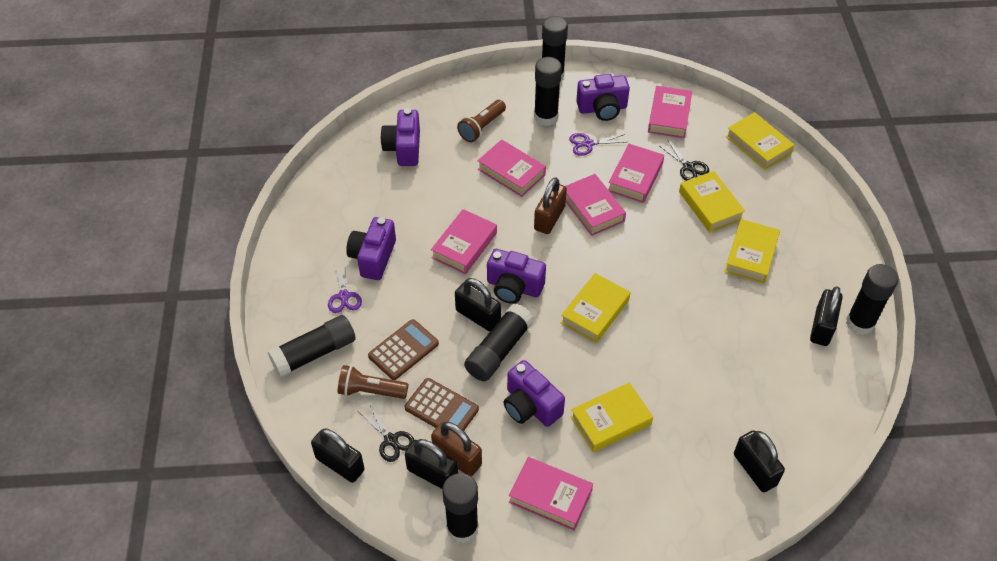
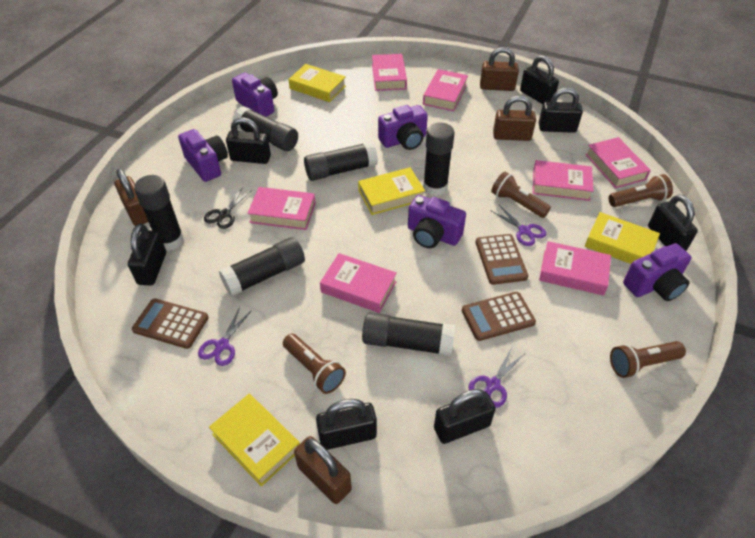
black padlock: [311,428,365,483] [405,439,458,489] [455,278,501,331] [734,430,785,492] [810,286,843,346] = 5 -> [128,224,166,285] [226,117,271,164] [316,399,377,450] [434,389,496,444] [520,55,559,104] [539,88,583,133] [648,195,698,251] = 7
black scissors: [359,405,414,462] [658,141,709,181] = 2 -> [204,187,252,229] = 1
brown calculator: [368,319,439,380] [405,378,479,431] = 2 -> [132,298,209,349] [462,292,536,341] [475,234,528,285] = 3
brown flashlight: [338,365,409,399] [457,100,506,142] = 2 -> [283,334,346,394] [491,172,551,218] [609,174,673,207] [610,341,686,378] = 4
brown padlock: [431,422,482,476] [534,177,567,234] = 2 -> [114,169,148,226] [294,436,352,504] [480,47,519,91] [493,96,536,141] = 4
pink book: [431,209,497,274] [478,139,546,197] [509,457,593,531] [565,174,626,236] [608,144,664,203] [648,86,692,138] = 6 -> [247,187,316,230] [320,253,397,313] [372,54,407,91] [423,69,468,111] [533,160,594,201] [539,241,611,295] [585,137,651,188] = 7
purple scissors: [328,262,362,313] [569,133,625,156] = 2 -> [198,307,252,366] [468,348,524,408] [490,205,546,246] = 3
yellow book: [561,273,630,343] [571,382,653,452] [679,171,745,233] [724,219,780,284] [726,112,794,170] = 5 -> [209,394,300,487] [288,64,346,102] [358,167,425,215] [585,212,660,264] = 4

